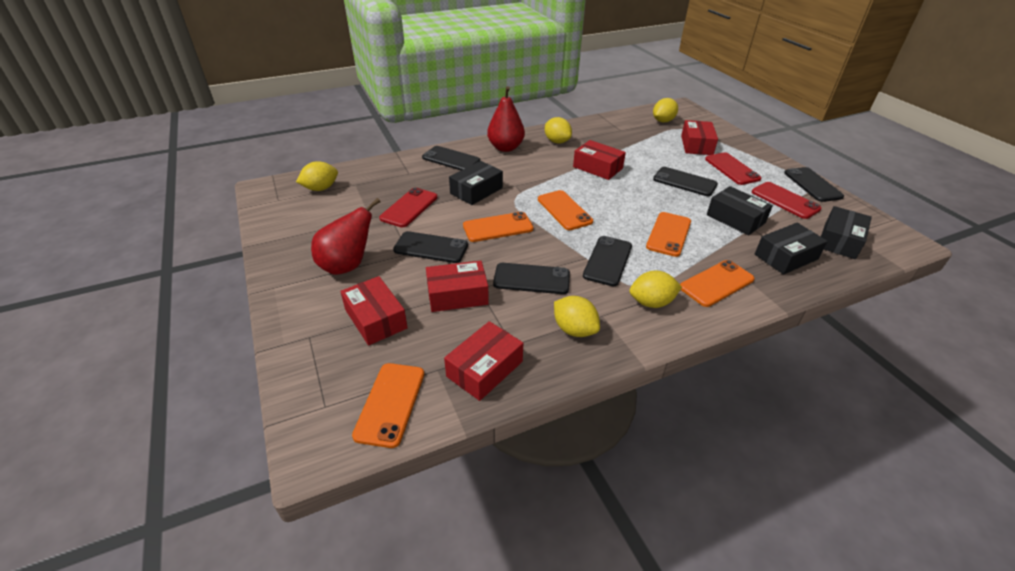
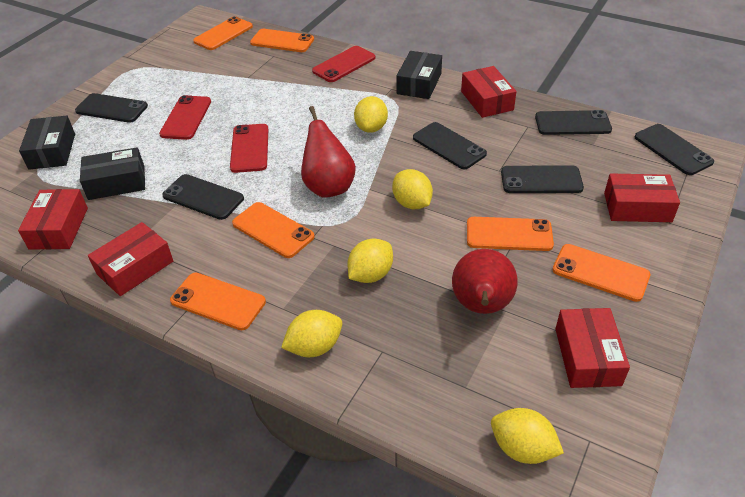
black box: [449,161,503,205] [707,186,773,235] [755,223,828,275] [821,206,872,259] = 4 -> [19,116,75,170] [80,147,145,200] [396,51,442,99] = 3
orange phone: [352,363,424,448] [463,212,533,242] [538,190,593,230] [646,212,691,257] [680,260,754,307] = 5 -> [170,273,266,330] [193,16,253,50] [232,202,315,258] [250,29,314,52] [467,217,554,251] [553,244,651,302] = 6

